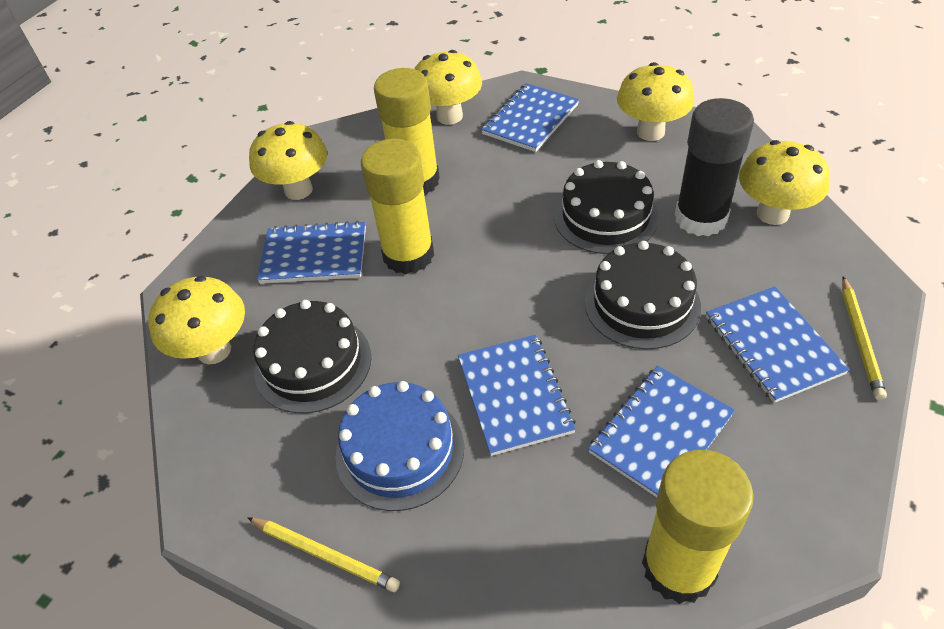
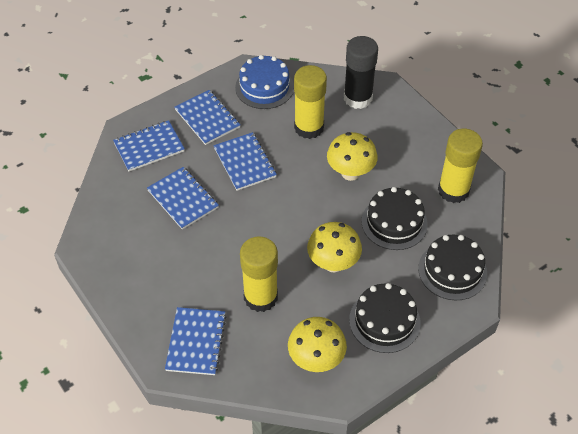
yellow mushroom: [148,276,245,364] [249,121,327,200] [414,50,482,125] [617,62,694,141] [739,140,830,225] = 5 -> [288,317,347,372] [307,222,362,272] [327,132,378,181] = 3
yellow pencil: [247,517,400,592] [842,276,887,400] = 2 -> none = 0

